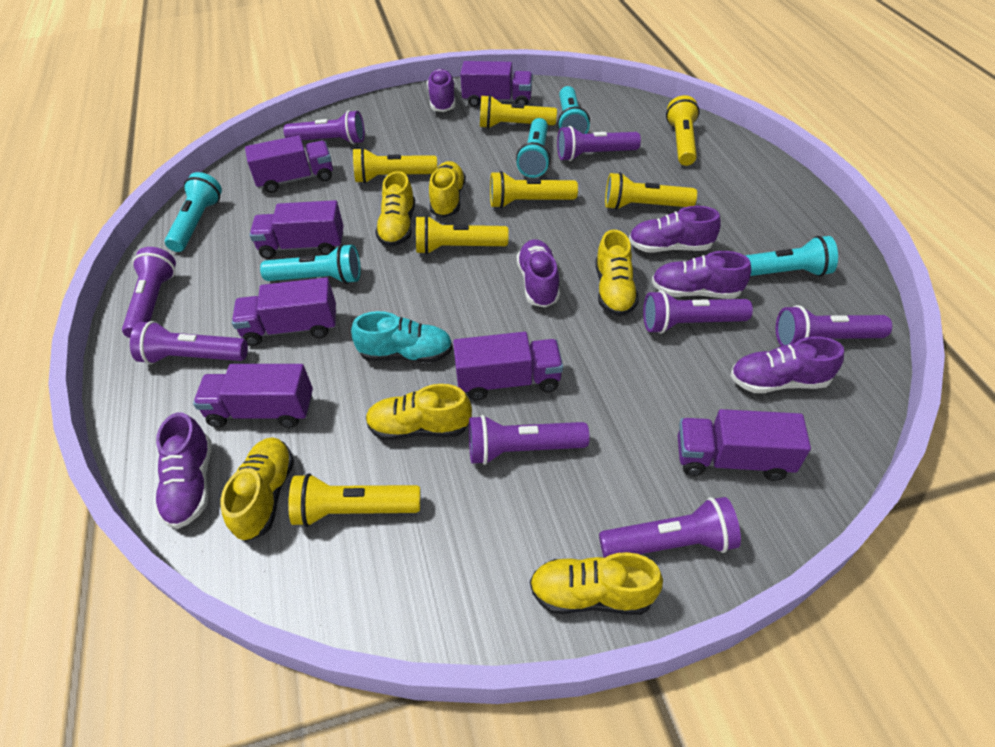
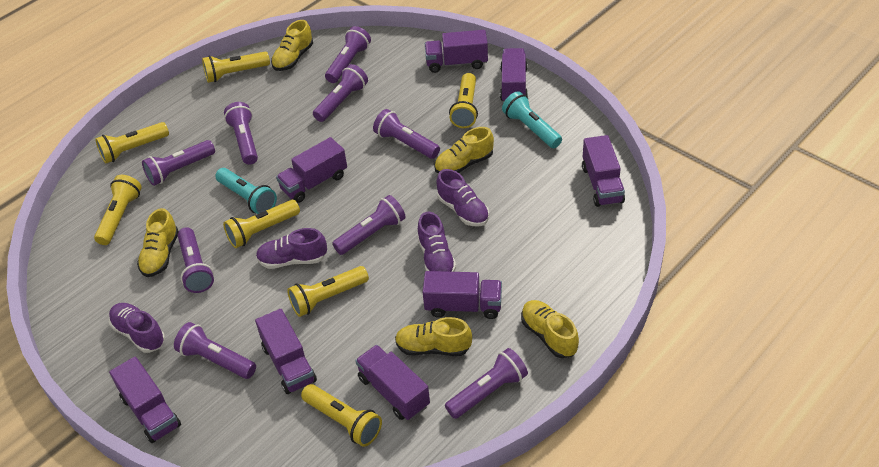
purple flashlight: [122,247,176,338] [130,321,248,364] [284,110,365,144] [469,415,590,465] [557,126,641,161] [599,497,741,558] [643,290,753,334] [776,305,892,346] = 8 -> [142,140,215,186] [174,322,256,379] [178,227,214,293] [224,102,258,165] [313,64,368,122] [325,26,371,83] [332,195,406,255] [373,109,440,159] [445,348,528,419] = 9
purple shoe: [155,412,212,529] [427,69,455,112] [517,239,560,308] [629,206,721,253] [652,251,751,299] [730,336,844,393] = 6 -> [109,303,165,353] [256,228,327,269] [417,212,456,272] [436,169,489,227] = 4
purple truck: [193,364,313,428] [232,278,336,346] [245,135,333,193] [250,200,344,259] [453,332,563,400] [460,61,533,107] [678,409,811,481] = 7 -> [109,357,181,443] [255,309,317,394] [276,137,347,203] [355,345,430,420] [423,271,502,319] [425,30,488,73] [500,48,528,101] [582,135,625,207] = 8
turquoise flashlight: [165,172,222,252] [260,244,361,284] [516,118,551,178] [557,86,590,134] [745,236,838,277] = 5 -> [215,168,277,214] [502,91,562,148] = 2
turquoise shoe: [351,311,453,363] = 1 -> none = 0
yellow shoe: [220,437,294,541] [366,384,472,440] [375,171,415,247] [429,161,466,217] [530,552,663,615] [595,229,639,316] = 6 -> [137,208,179,277] [271,20,313,71] [395,317,472,356] [434,127,494,174] [521,300,579,358] = 5

